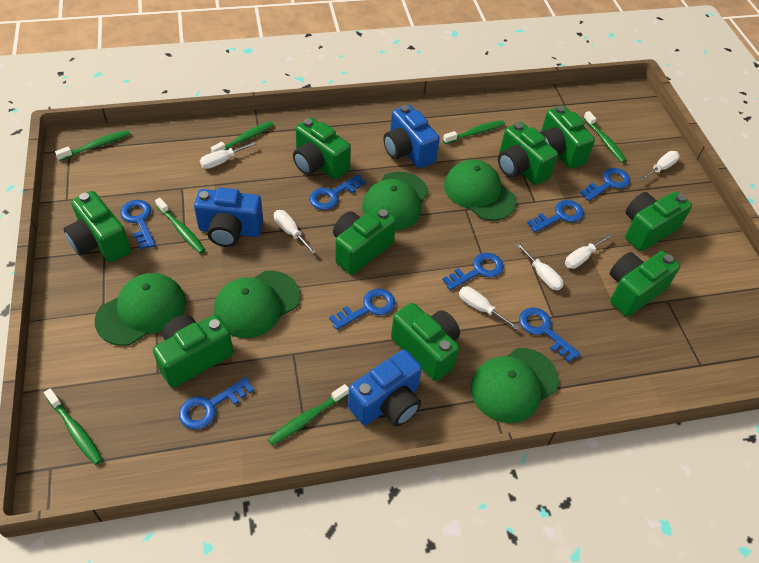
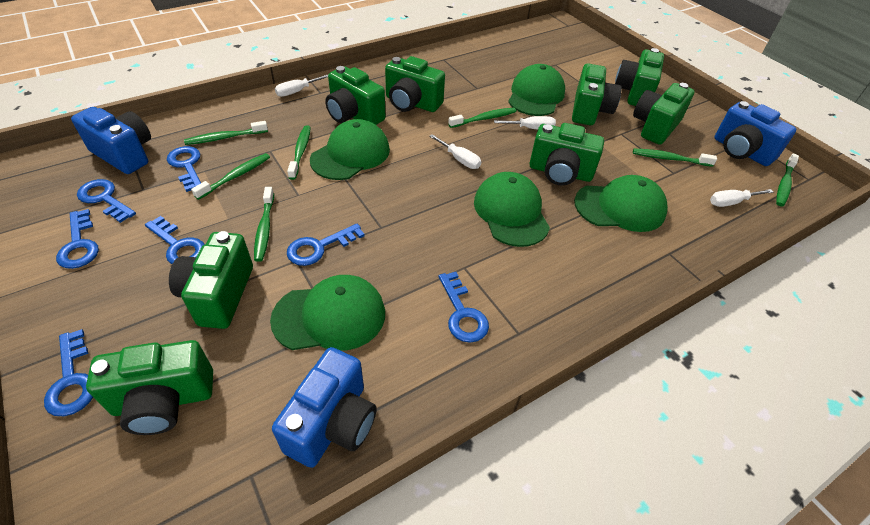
blue key: [120,200,156,250] [179,377,254,429] [309,174,366,210] [329,288,395,330] [442,253,504,290] [519,307,580,362] [527,200,584,232] [580,168,630,201] = 8 -> [44,329,93,416] [56,209,99,269] [77,179,136,223] [145,216,205,264] [167,146,201,192] [287,223,365,266] [439,272,489,343] = 7
green camera: [64,191,131,263] [153,315,233,388] [293,117,351,180] [333,207,396,275] [391,303,460,381] [498,122,558,185] [540,106,595,169] [610,251,680,317] [625,191,692,251] = 9 -> [86,340,213,435] [169,231,253,329] [325,66,386,125] [385,56,445,112] [530,123,604,186] [572,63,622,125] [615,48,664,106] [633,83,695,144] = 8
white screwdriver: [200,142,256,169] [274,210,316,254] [459,286,519,330] [516,243,564,290] [565,234,612,269] [640,151,680,181] = 6 -> [275,75,328,97] [429,134,481,169] [494,116,556,129] [710,189,773,207] = 4

